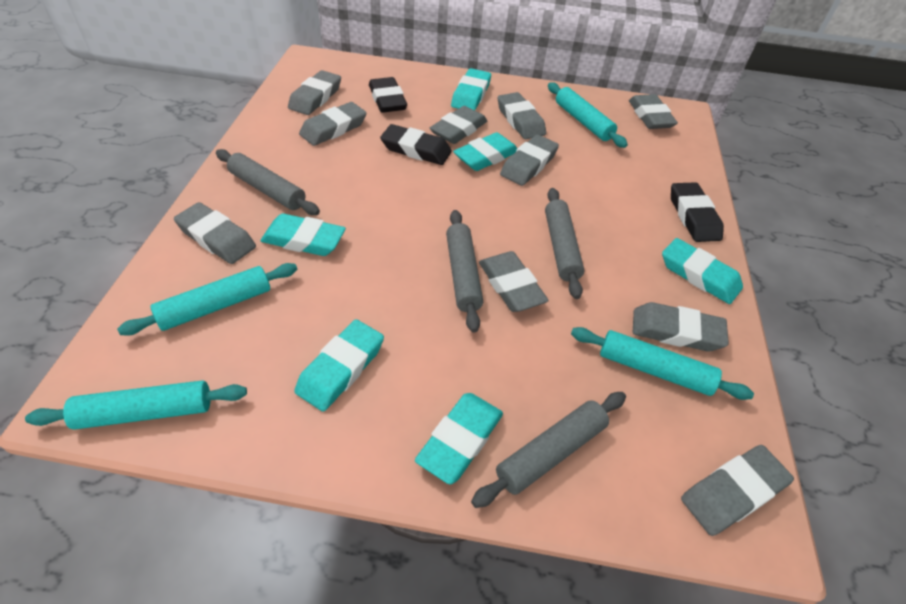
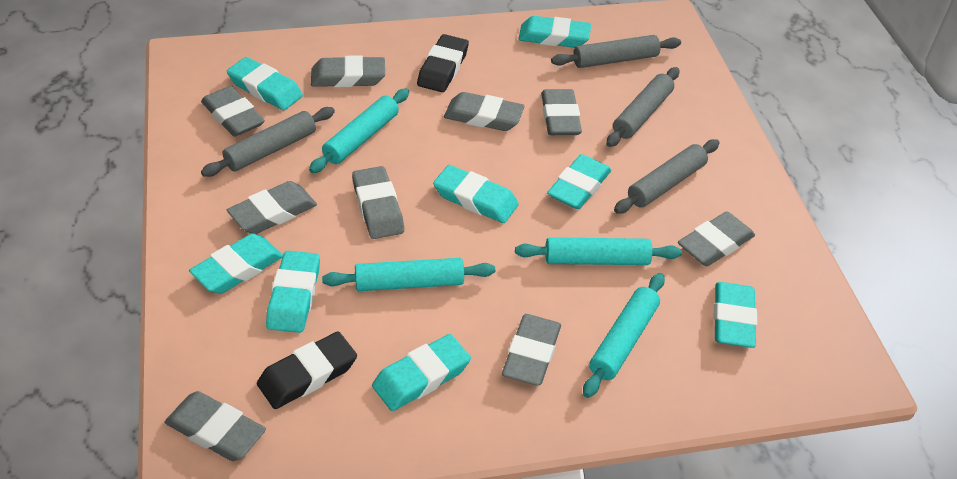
black eraser: [369,77,407,113] [380,124,452,165] [671,182,724,242] = 3 -> [257,331,357,409] [417,34,469,92] = 2
grey eraser: [174,202,256,264] [288,70,341,115] [299,102,367,146] [430,106,487,144] [479,251,549,312] [498,92,546,139] [500,135,559,186] [629,94,678,129] [633,302,729,351] [681,445,794,536] = 10 -> [165,391,266,461] [201,86,265,137] [227,181,317,234] [311,55,385,88] [352,166,404,239] [444,92,525,131] [502,314,561,386] [541,89,582,135] [678,212,755,266] = 9
turquoise eraser: [260,214,346,256] [294,319,384,412] [415,393,503,484] [451,68,491,110] [453,132,517,171] [662,238,743,304] = 6 -> [189,233,283,294] [227,57,303,110] [266,251,320,333] [372,334,471,411] [433,165,519,223] [518,16,591,48] [547,154,611,209] [714,282,757,348] = 8

